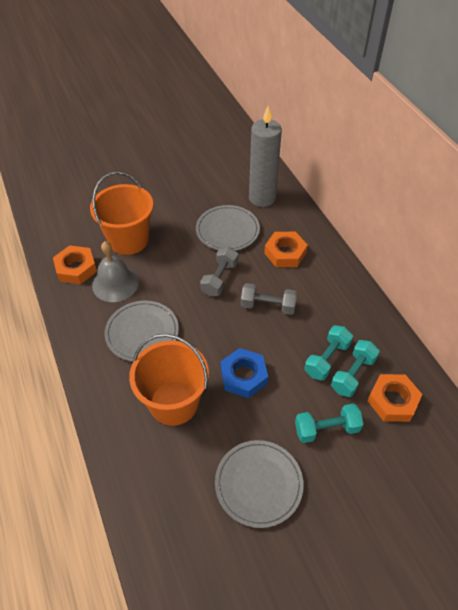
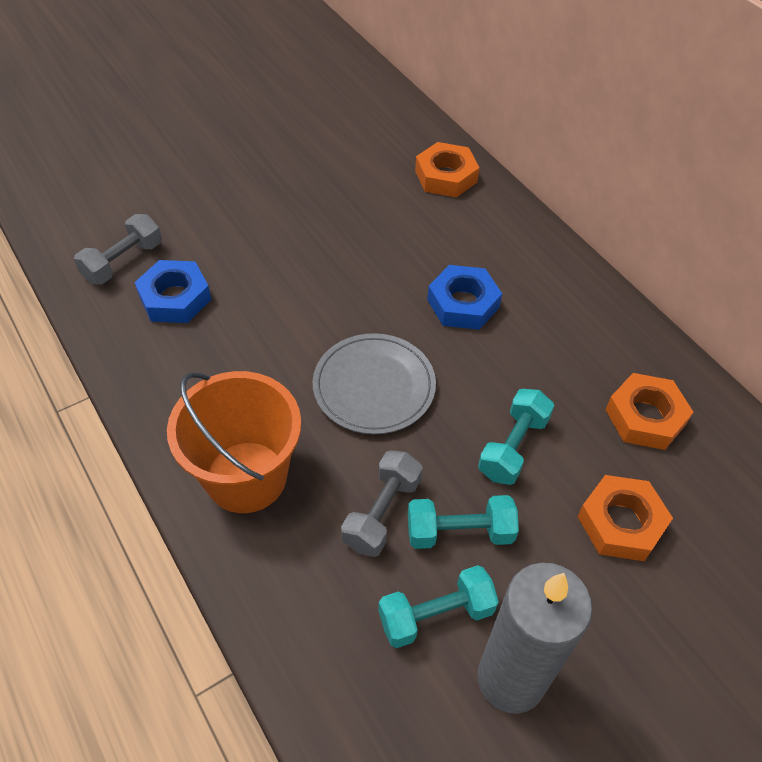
blue nut: [220,348,268,398] = 1 -> [135,260,212,323] [427,265,502,330] = 2
grey bell: [92,241,139,302] = 1 -> none = 0
grey plate: [105,301,179,362] [196,205,260,251] [215,440,304,528] = 3 -> [313,333,436,434] = 1
orange bucket: [90,172,153,255] [129,334,209,426] = 2 -> [167,371,301,513] = 1

